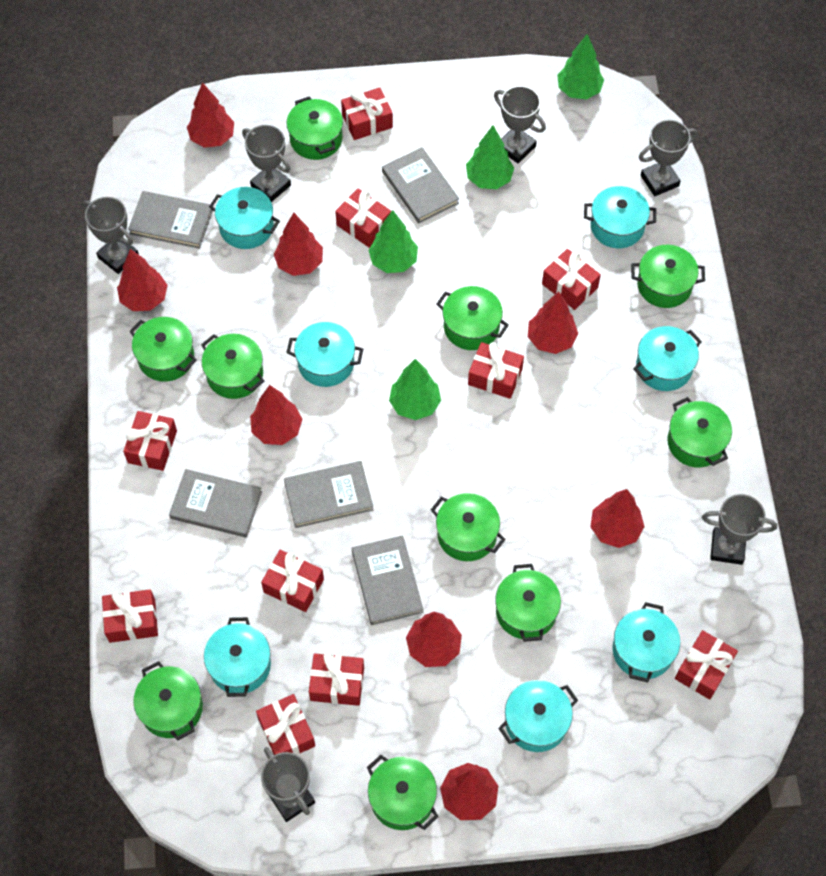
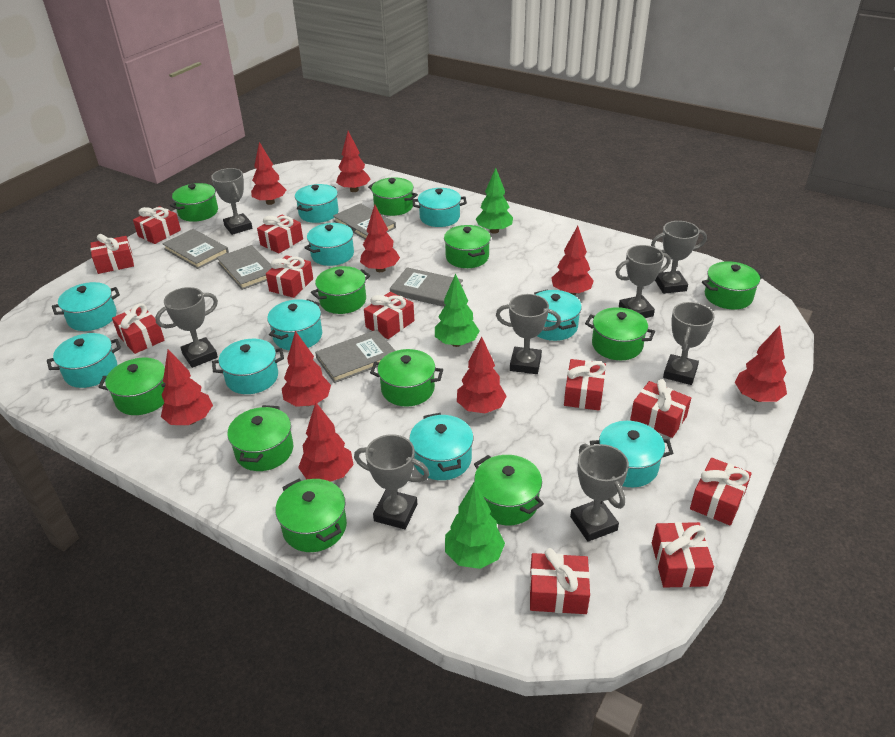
green pot: [129,317,197,382] [133,661,203,741] [201,334,264,399] [286,96,343,160] [367,755,439,830] [431,493,506,561] [436,286,509,350] [495,564,561,642] [631,245,705,308] [667,397,732,468] = 10 -> [98,358,166,415] [170,183,218,222] [227,405,293,471] [275,479,347,552] [311,266,370,314] [368,177,418,216] [370,349,443,407] [444,225,491,268] [474,455,544,525] [585,307,655,360] [702,261,764,310] = 11
green tree: [368,210,418,273] [389,359,441,420] [466,125,514,189] [557,34,604,99] = 4 -> [435,274,479,347] [445,482,505,569] [476,168,513,234] = 3
grey trophy: [84,197,139,274] [242,125,291,202] [261,747,315,822] [494,86,546,164] [639,120,697,196] [702,494,777,565] = 6 -> [155,287,218,368] [211,168,252,235] [354,434,430,529] [496,294,561,374] [570,444,629,542] [615,245,671,318] [651,221,707,294] [663,302,715,385] = 8
red gift: [102,589,158,643] [123,411,177,471] [256,694,315,755] [261,550,324,612] [309,652,364,706] [335,189,391,248] [341,87,393,140] [468,342,524,399] [542,249,601,310] [675,630,738,700] = 10 -> [90,234,134,274] [112,303,165,354] [133,206,181,244] [257,214,303,253] [266,255,313,298] [364,292,414,339] [529,548,590,614] [564,359,606,411] [630,379,691,438] [652,522,714,588] [690,458,752,526] = 11
red tree: [117,249,168,311] [187,82,234,148] [250,385,302,445] [274,213,323,276] [406,612,462,667] [440,763,498,820] [528,291,578,354] [590,489,645,548] = 8 -> [161,349,213,425] [251,142,286,205] [282,331,331,407] [298,402,354,482] [336,131,371,192] [360,205,400,272] [457,336,507,413] [551,226,594,296] [734,325,787,402] = 9
turquoise pot: [204,617,271,697] [209,187,280,249] [286,322,363,387] [498,680,578,752] [584,186,656,248] [612,602,680,682] [633,326,702,391] = 7 -> [47,333,121,388] [52,282,120,331] [212,339,284,394] [267,299,322,350] [295,184,339,223] [304,223,356,266] [409,413,473,480] [412,188,467,227] [534,289,582,341] [590,421,673,487] = 10

